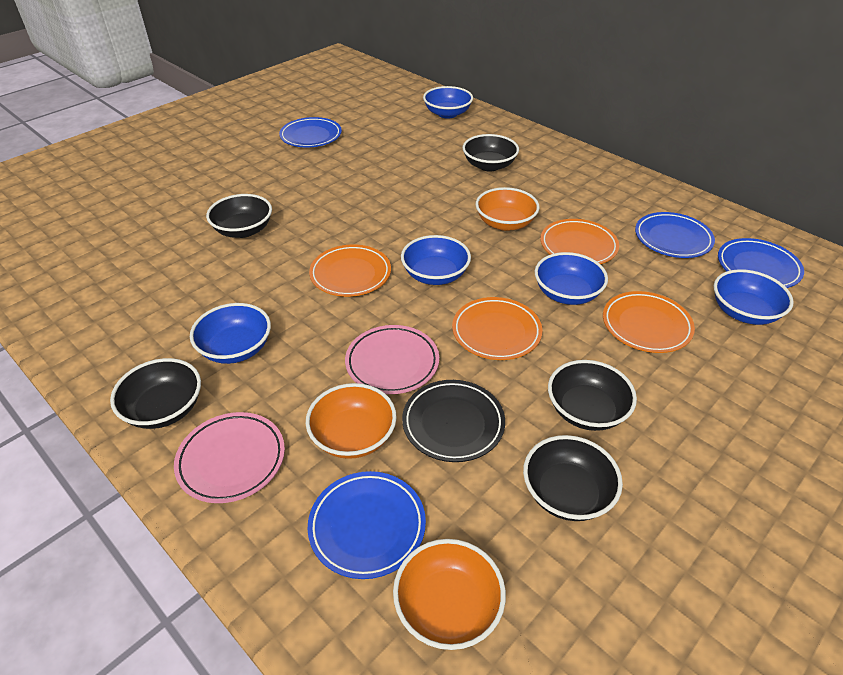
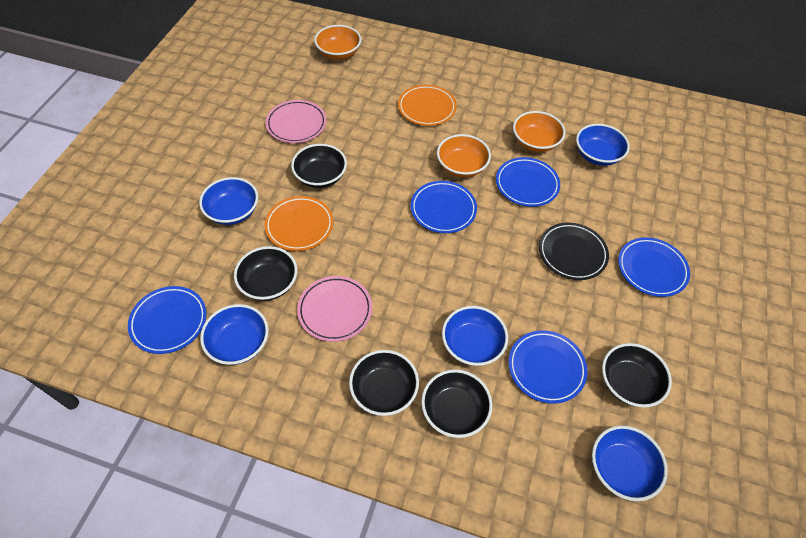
blue plate: [279,117,342,147] [307,471,426,579] [635,212,715,258] [718,238,804,288] = 4 -> [128,286,206,354] [411,181,477,233] [496,157,560,207] [508,330,587,404] [618,237,690,297] = 5
orange plate: [309,245,391,297] [452,297,542,360] [540,219,619,264] [603,291,695,353] = 4 -> [265,196,333,251] [398,85,457,126] = 2

